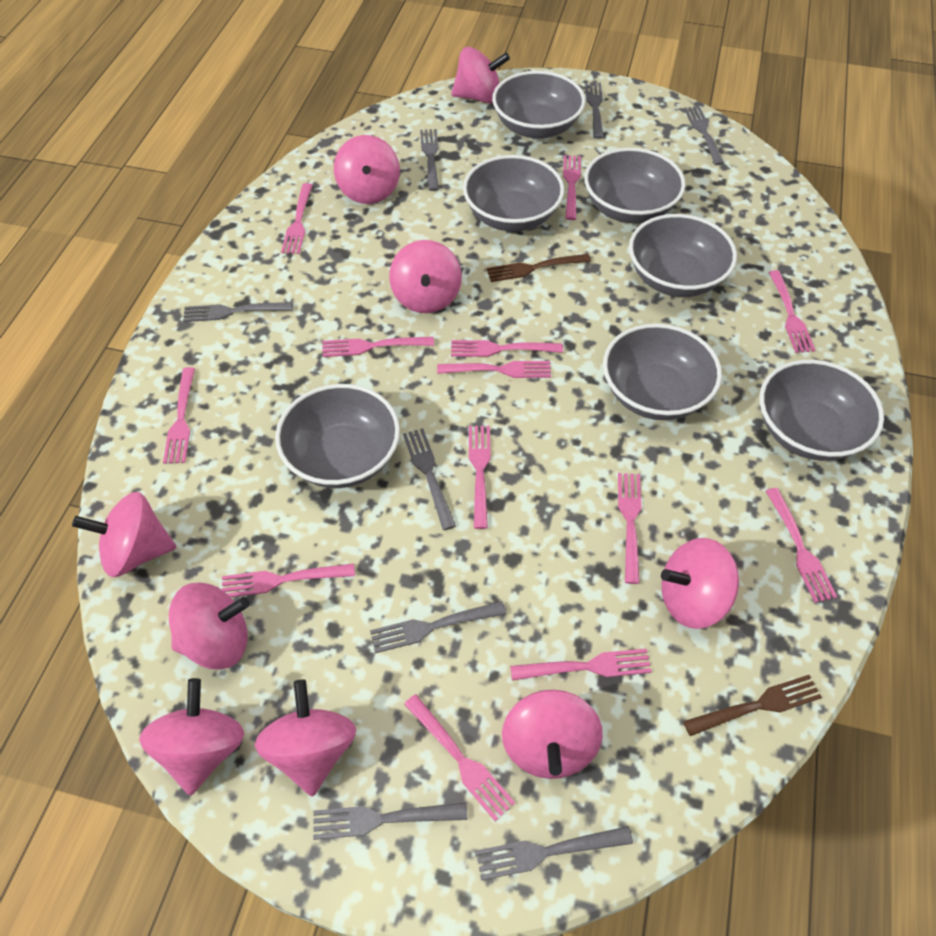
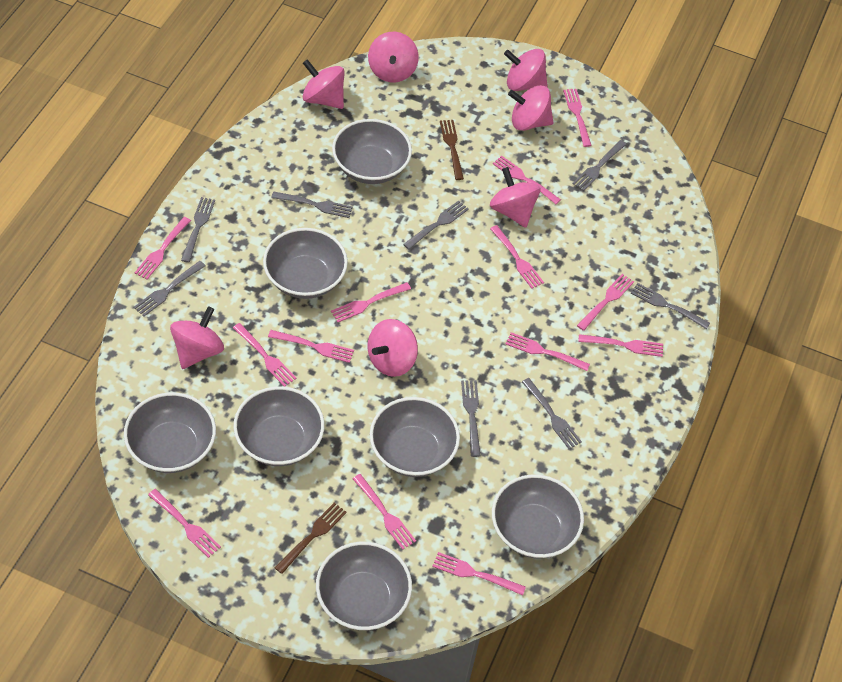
pink spinning top: [72,492,177,577] [139,678,244,796] [169,583,250,670] [255,679,356,797] [334,135,400,204] [389,240,462,313] [451,47,510,104] [502,690,603,779] [661,538,739,629] = 9 -> [170,306,224,369] [303,59,345,109] [367,319,418,377] [368,32,419,82] [490,167,541,228] [504,49,548,91] [508,85,554,131] = 7

